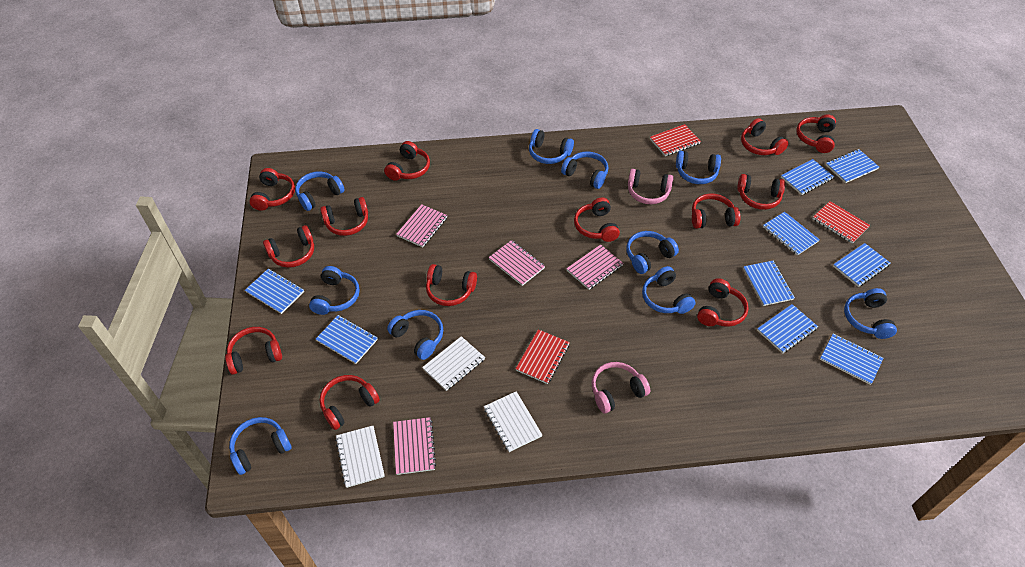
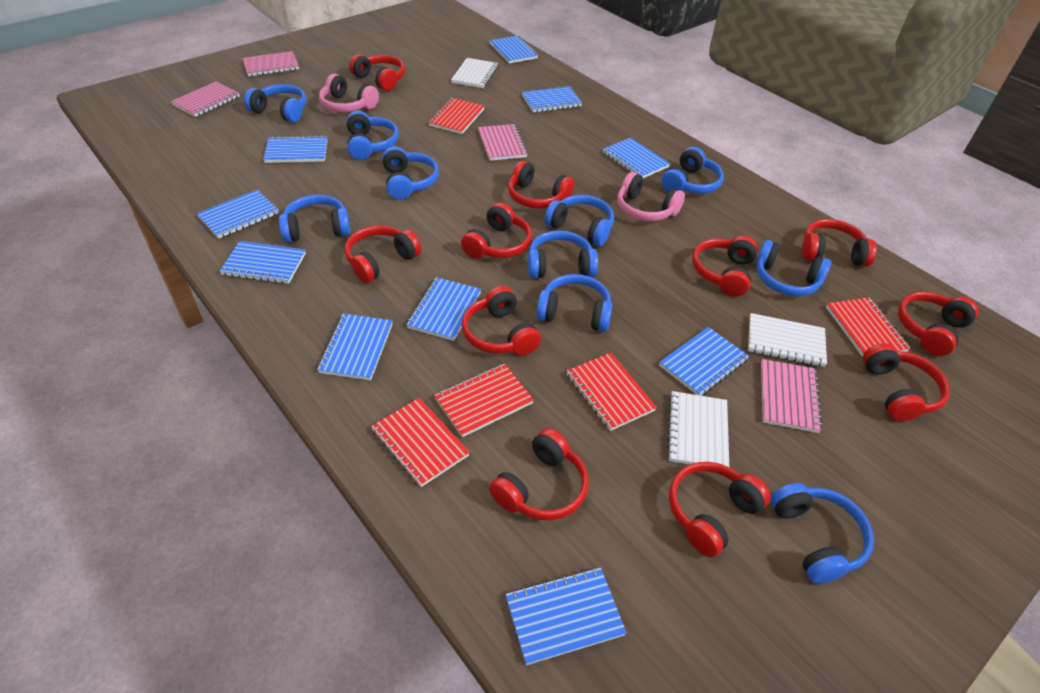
blue notebook: [245,268,304,314] [316,315,378,364] [743,261,795,306] [757,304,818,354] [763,212,820,256] [781,159,834,195] [820,334,884,385] [826,149,879,183] [833,243,891,287] = 9 -> [197,190,279,239] [219,241,306,284] [263,135,327,163] [317,314,393,380] [406,277,481,341] [489,36,538,64] [506,568,627,665] [522,86,582,112] [603,138,670,178] [659,327,749,396] = 10
red headphones: [225,327,282,375] [249,168,295,211] [263,225,314,268] [320,197,368,236] [320,375,380,430] [384,141,430,181] [426,264,477,306] [574,198,620,242] [692,193,740,229] [697,278,749,327] [737,174,785,210] [741,118,789,155] [796,114,836,153] = 13 -> [345,225,421,283] [349,54,405,91] [461,203,532,259] [462,286,541,356] [489,428,589,520] [508,161,575,209] [669,462,771,557] [692,235,758,297] [802,219,877,267] [863,343,950,421] [898,291,979,356] = 11
red notebook: [516,329,570,384] [650,124,701,156] [813,201,870,243] = 3 -> [371,398,470,487] [428,98,485,134] [434,364,534,437] [567,353,657,431] [826,297,910,357] = 5

